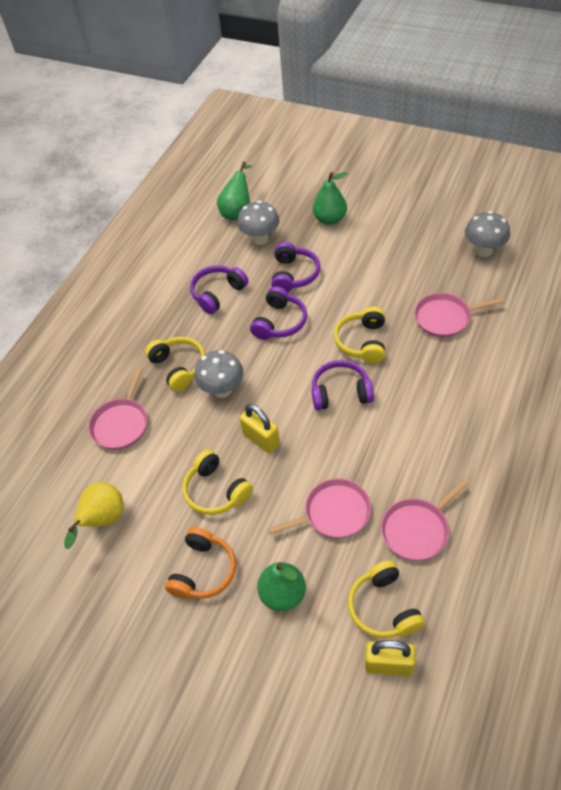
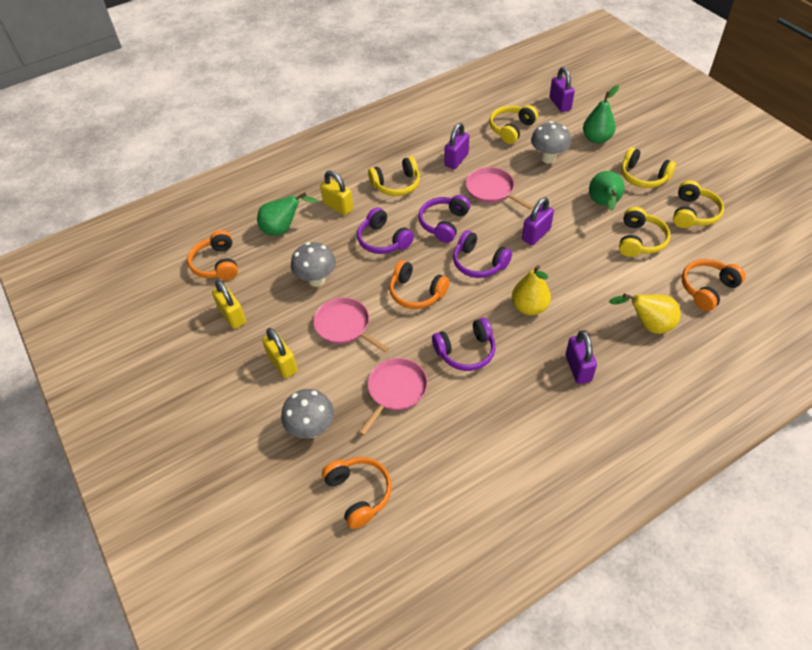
orange headphones: [165,527,236,599] = 1 -> [187,230,238,280] [322,457,392,529] [389,260,449,309] [682,259,746,311] = 4
pink pan: [88,368,147,450] [268,478,371,538] [381,479,469,561] [414,293,504,337] = 4 -> [313,297,389,353] [359,358,428,435] [466,167,534,210] = 3
purple padlock: none = 0 -> [445,123,469,169] [522,197,554,245] [550,67,575,112] [565,330,597,384] = 4
yellow headphones: [145,337,205,391] [182,450,253,515] [334,307,385,363] [348,560,425,638] = 4 -> [368,156,420,196] [489,105,538,144] [619,207,670,257] [621,147,676,188] [673,180,724,228] = 5
yellow padlock: [239,404,280,453] [365,640,416,676] = 2 -> [212,280,246,329] [262,328,298,378] [320,171,353,215] = 3
yellow pear: [64,482,123,549] = 1 -> [512,265,551,315] [609,293,681,334] = 2

